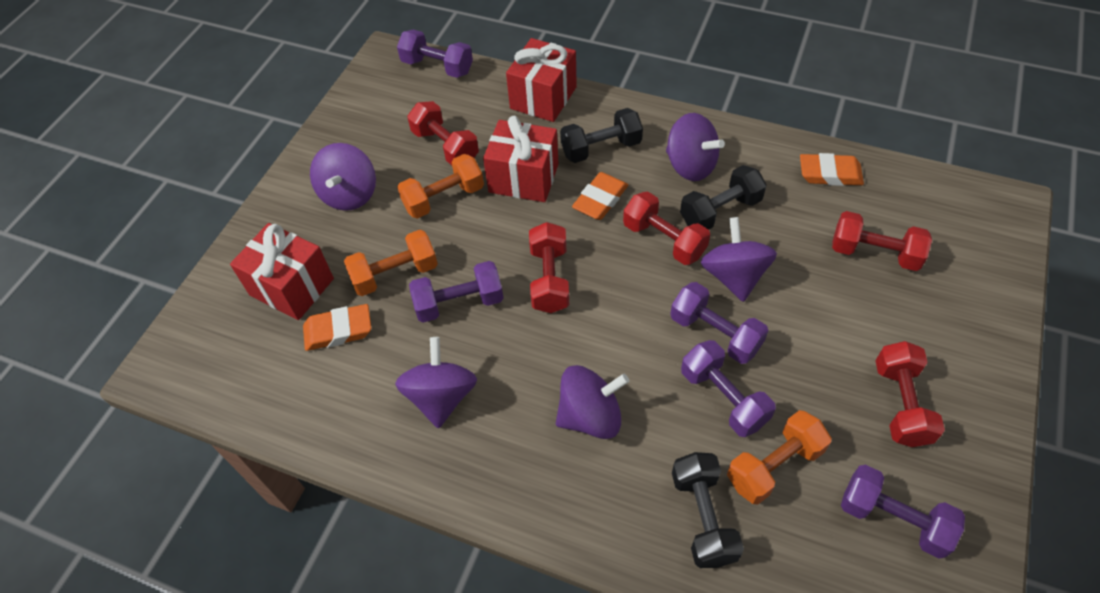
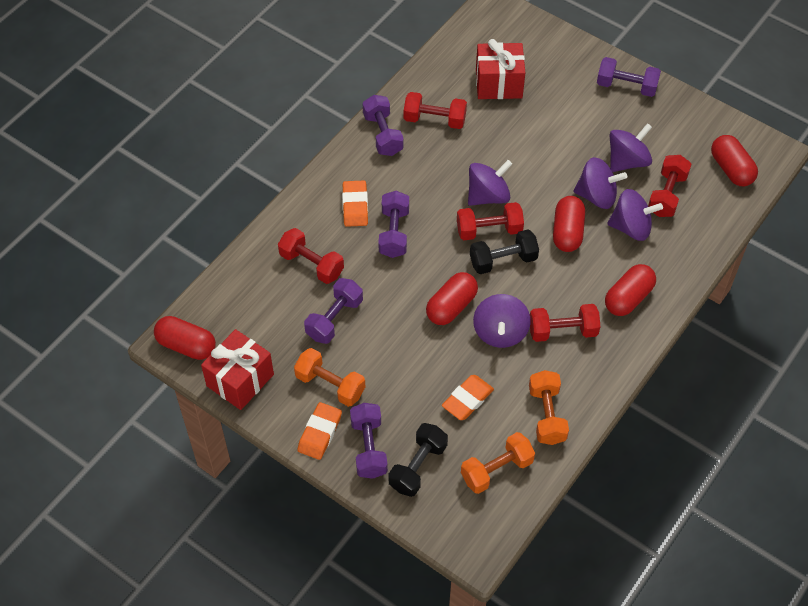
black dumbbell: [560,108,643,163] [672,452,744,568] [680,165,767,230] = 3 -> [388,423,448,497] [470,230,539,274] = 2
red capsule: none = 0 -> [154,316,216,360] [426,272,478,325] [553,196,585,252] [605,264,656,316] [711,135,758,186] = 5
red gift: [230,223,334,320] [483,116,559,202] [506,38,577,122] = 3 -> [201,329,274,410] [476,39,525,99] = 2

